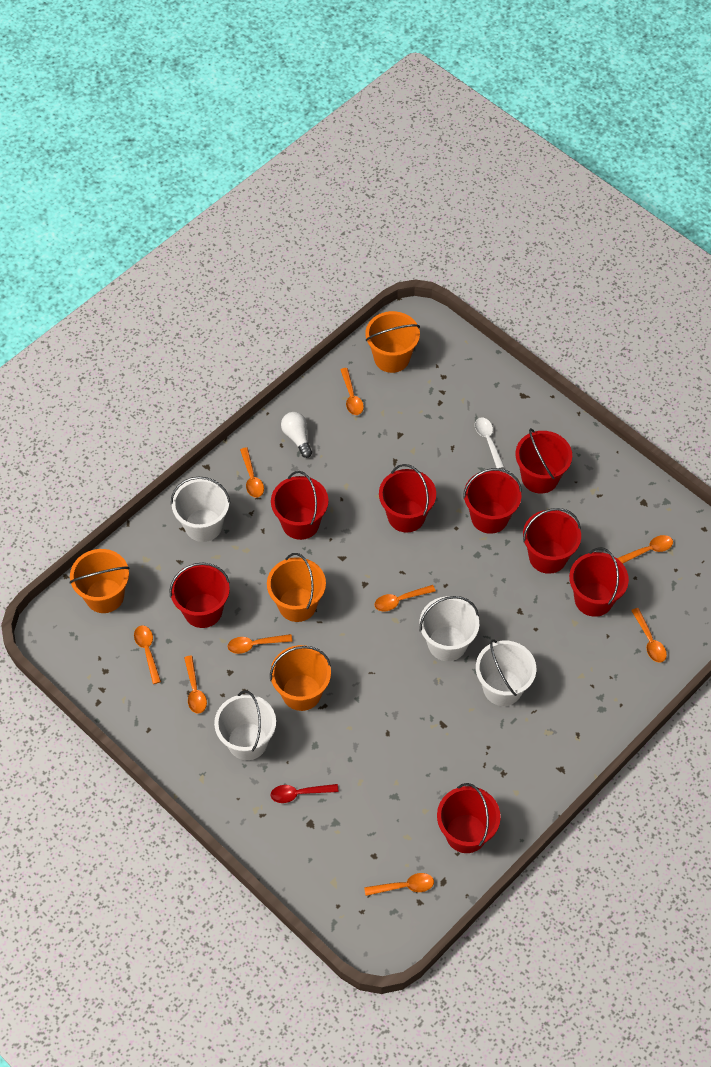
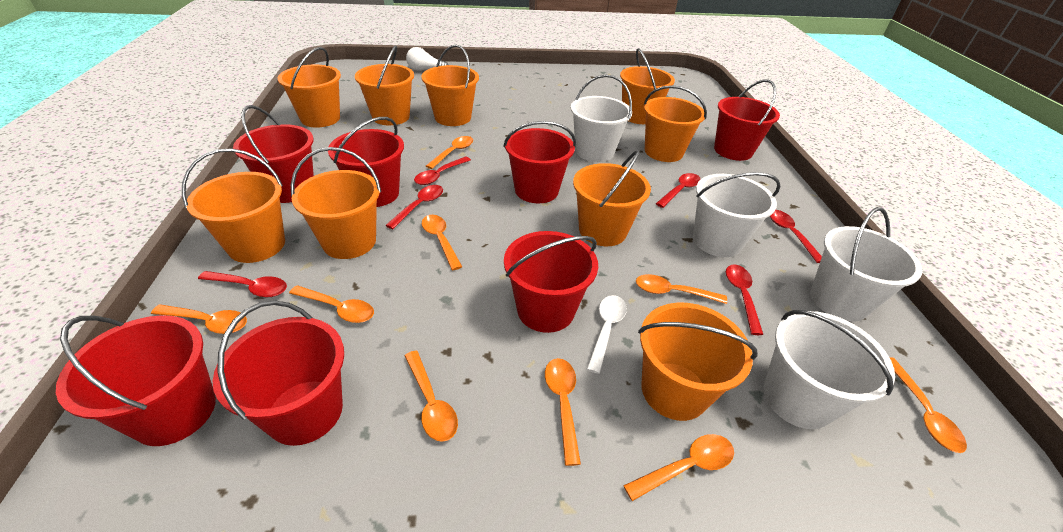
orange bucket: [69,549,130,613] [267,553,326,622] [270,645,331,711] [366,311,420,373] = 4 -> [182,148,285,263] [278,47,341,128] [291,147,381,259] [355,45,414,125] [422,44,479,126] [573,150,651,246] [620,48,675,124] [638,303,758,421] [644,85,707,162] = 9
red bucket: [169,563,230,628] [271,471,329,540] [379,464,436,533] [437,783,501,853] [463,468,522,534] [515,428,572,494] [523,508,581,574] [569,547,629,617] = 8 -> [56,315,216,446] [213,301,344,446] [233,105,314,203] [328,117,404,207] [504,121,576,203] [504,231,598,333] [714,79,780,161] = 7
red spoon: [270,784,339,803] = 1 -> [198,271,287,297] [385,185,443,229] [414,156,471,185] [656,173,701,208] [726,265,763,335] [770,210,822,263] = 6

